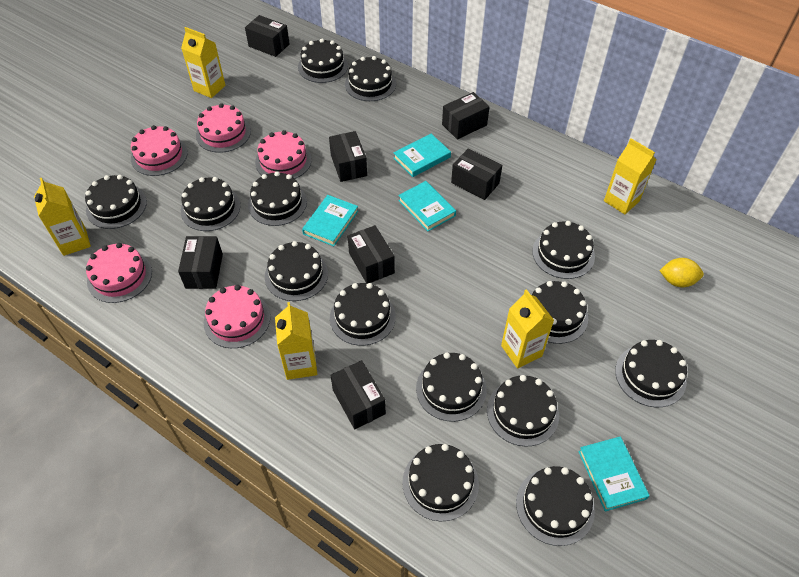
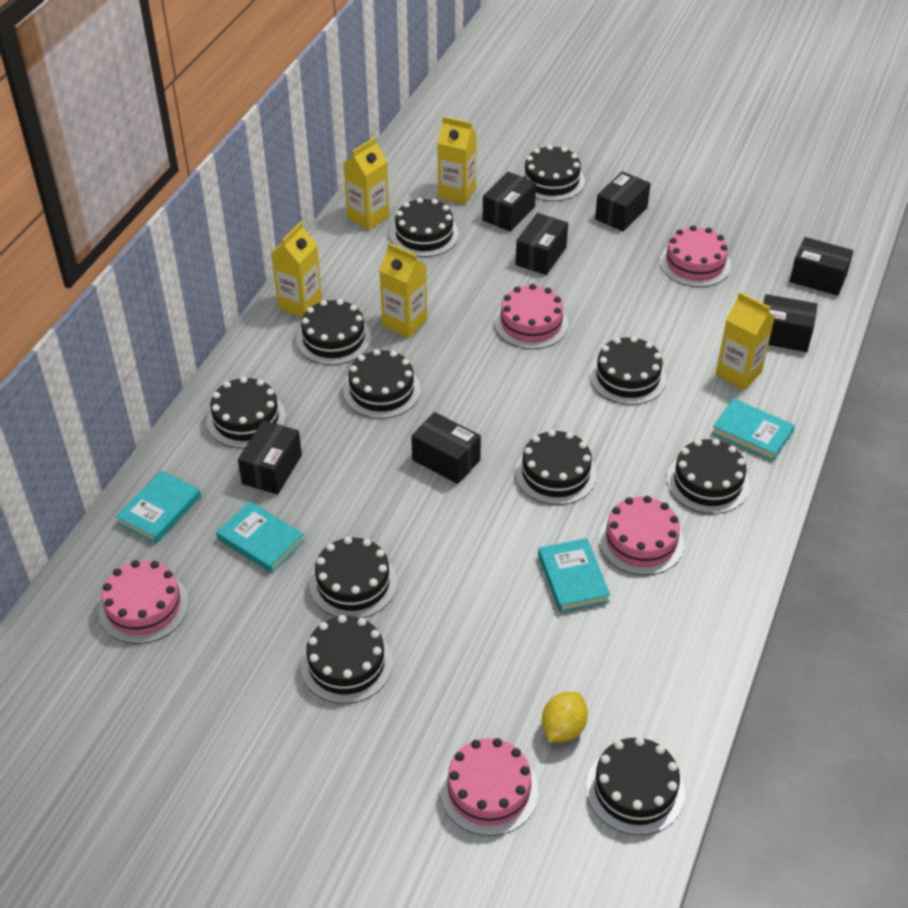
black cake: [85,175,147,229] [181,177,240,231] [248,171,307,226] [265,241,328,301] [298,39,348,83] [330,283,396,346] [345,56,396,101] [402,444,479,521] [416,352,487,422] [487,375,559,447] [516,466,595,546] [531,281,588,344] [533,221,595,279] [615,340,687,407] = 14 -> [207,377,286,448] [296,299,371,365] [301,615,393,704] [309,537,397,618] [343,349,421,419] [390,198,459,257] [515,430,597,505] [519,145,585,201] [586,737,685,835] [590,336,667,405] [667,439,750,514] = 11

